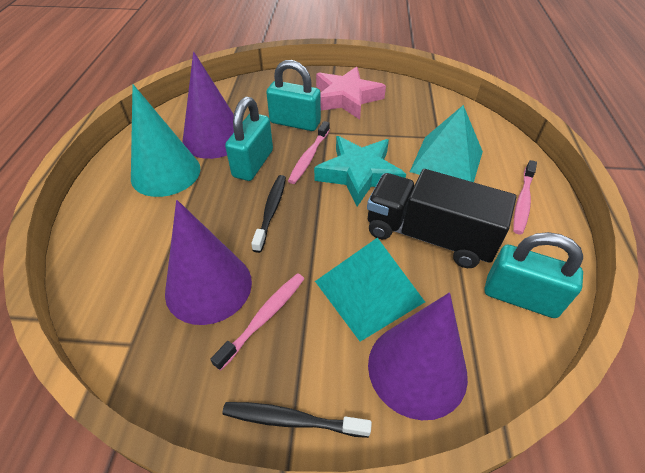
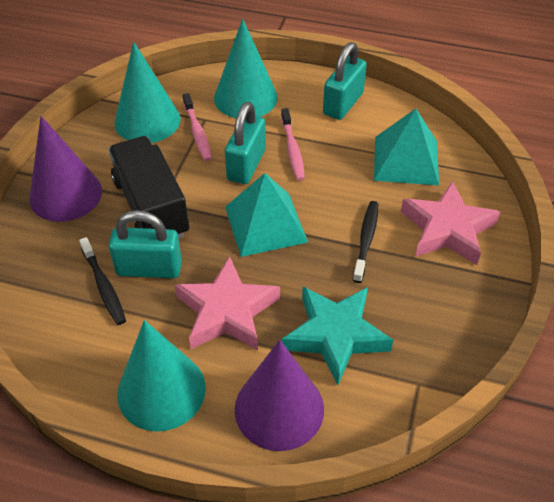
pink star: [316,67,386,119] = 1 -> [175,256,280,350] [401,181,500,265] = 2
pink toothbrush: [210,273,304,371] [288,121,330,184] [513,160,537,234] = 3 -> [183,93,212,161] [281,108,305,181] = 2
purple cone: [165,200,252,325] [183,52,234,159] [368,293,468,420] = 3 -> [29,116,102,222] [234,340,324,451] = 2
turquoise cone: [131,84,200,197] = 1 -> [114,42,180,143] [117,320,206,431] [214,19,278,118] = 3

